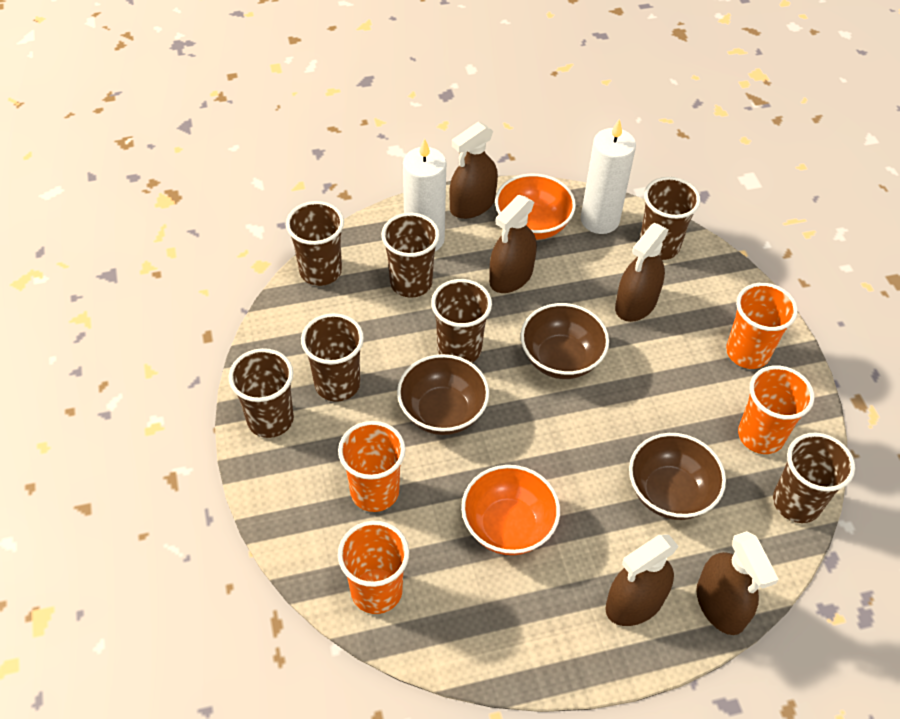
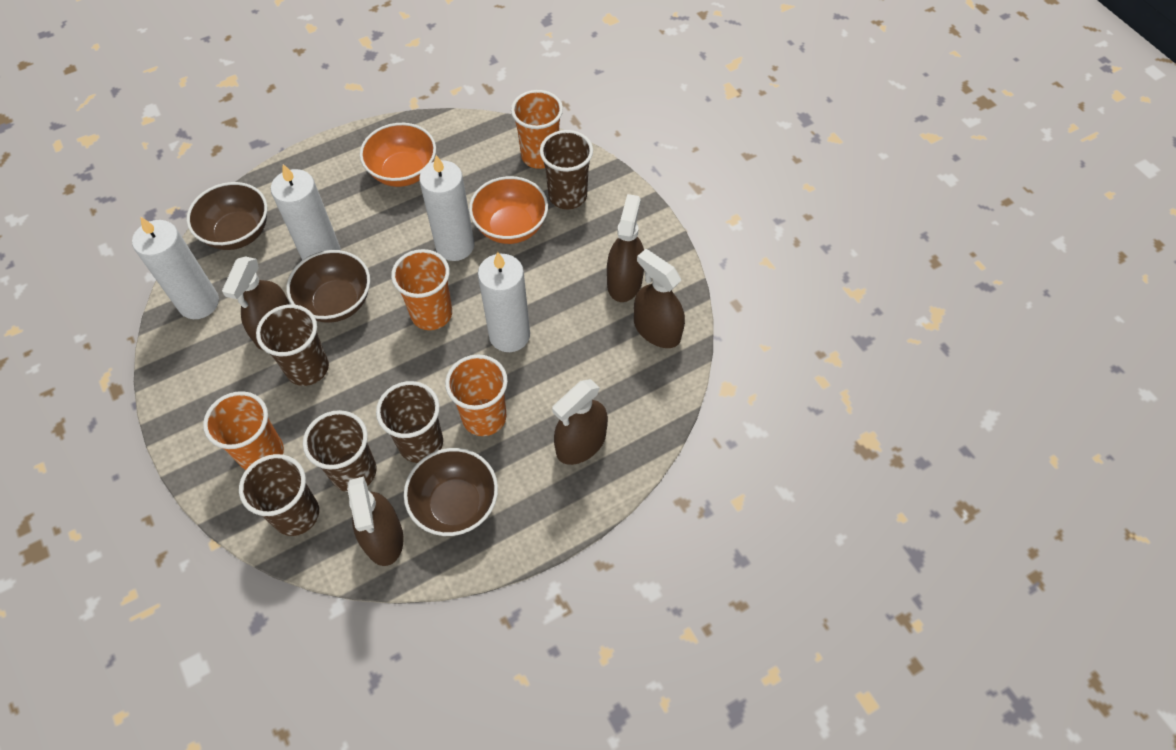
brown cup: [229,348,294,438] [286,201,344,286] [301,313,364,402] [381,213,440,298] [431,279,492,363] [640,177,701,260] [773,433,855,523] = 7 -> [239,454,319,536] [256,304,329,386] [303,410,376,492] [376,381,443,463] [540,130,593,209] = 5
white candle: [403,138,446,251] [581,119,636,234] = 2 -> [132,216,219,319] [271,164,341,260] [419,155,475,261] [478,252,530,352] = 4

